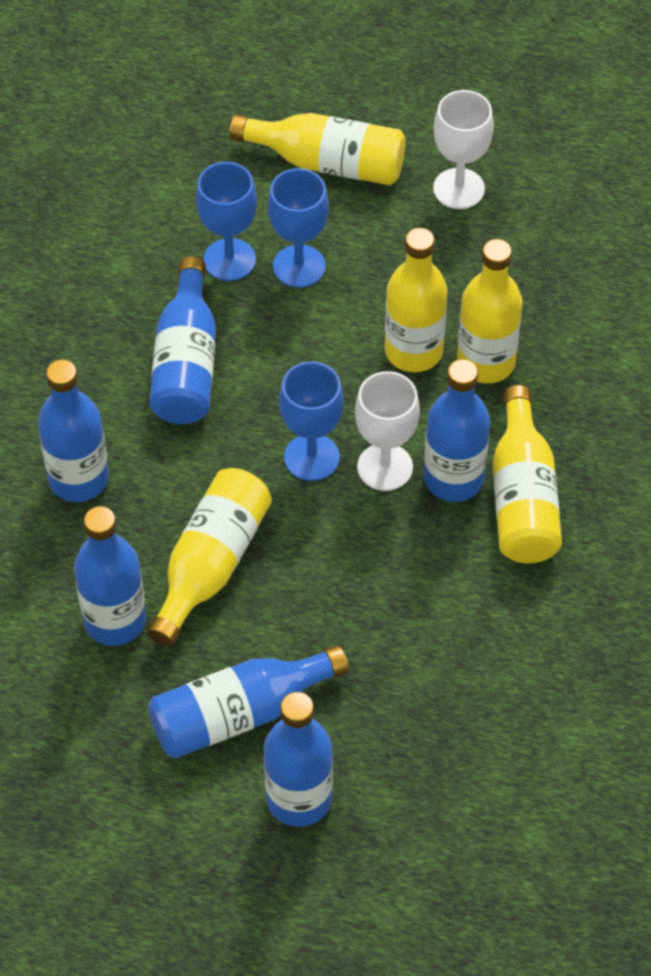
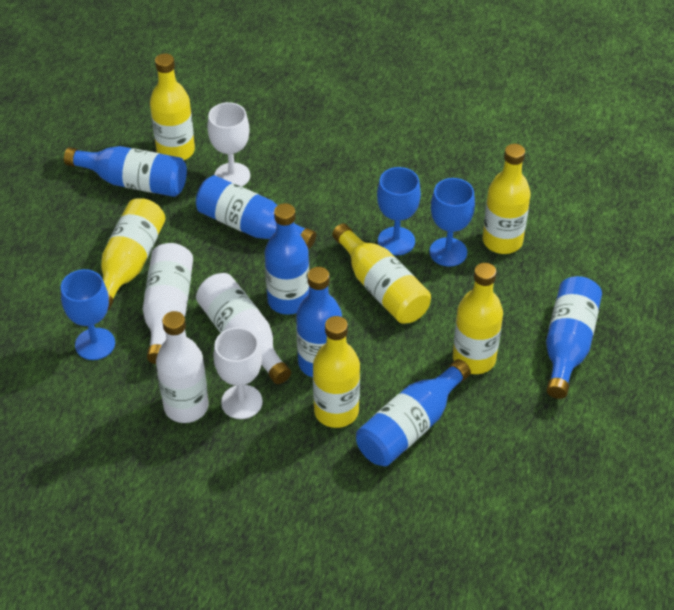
white bottle: none = 0 -> [143,243,193,364] [156,311,209,423] [196,273,291,384] = 3
yellow bottle: [147,468,272,646] [230,113,406,185] [385,228,448,372] [457,239,523,384] [493,385,562,563] = 5 -> [101,198,165,310] [150,53,195,160] [313,316,360,428] [332,223,431,324] [453,263,503,374] [483,144,531,254] = 6

